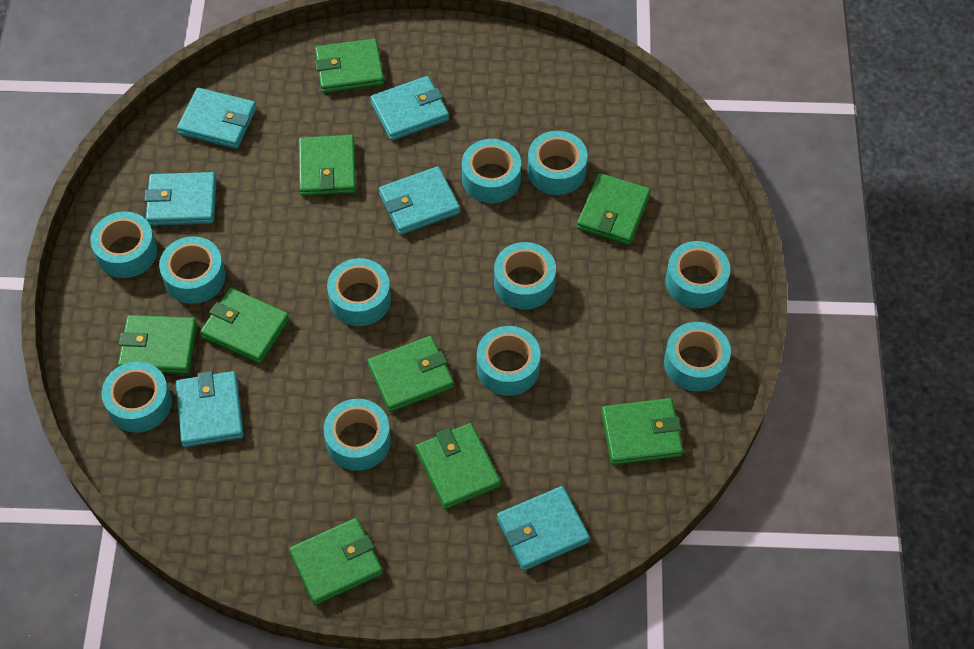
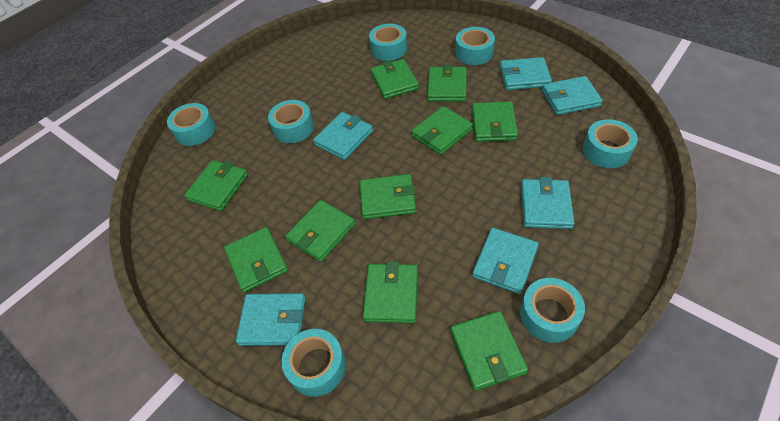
green wallet: [118,315,197,374] [200,288,290,364] [289,518,383,605] [299,135,356,196] [315,38,384,93] [367,336,454,412] [416,423,501,509] [577,173,651,245] [601,398,683,465] = 9 -> [184,160,248,211] [224,227,288,293] [285,200,355,262] [360,174,416,219] [363,261,418,323] [370,59,419,99] [411,106,473,155] [427,65,466,101] [450,311,528,391] [472,102,518,142] = 10
turquoise tape: [90,212,157,278] [101,362,172,432] [159,236,226,304] [323,399,391,471] [327,258,391,326] [462,139,521,203] [477,326,541,396] [494,242,556,309] [528,131,588,195] [664,322,731,392] [665,241,730,308] = 11 -> [167,103,215,146] [268,100,314,143] [282,329,346,397] [369,24,407,61] [455,27,495,65] [520,278,585,343] [583,119,638,168] = 7

